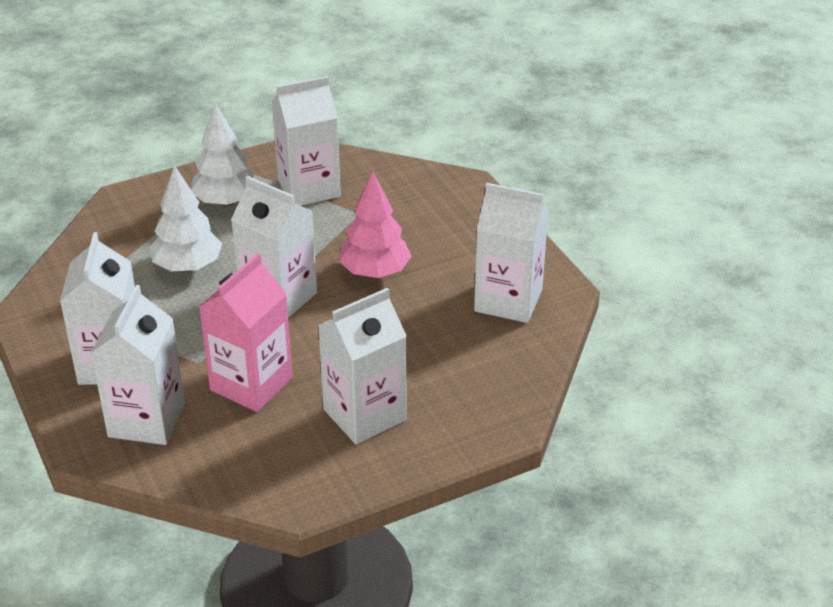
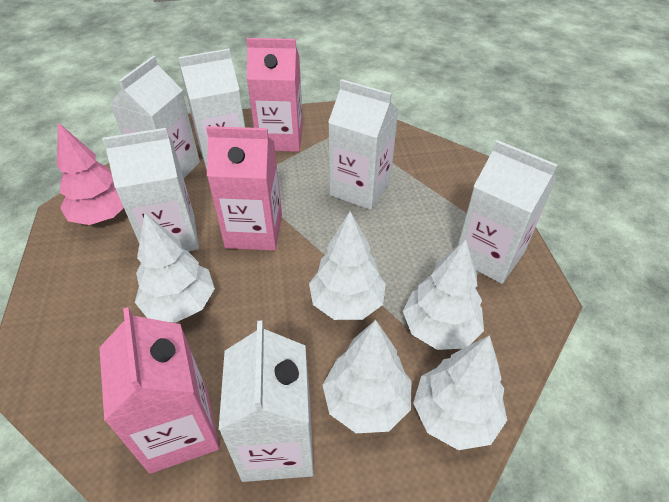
pink carton: [199,253,293,412] = 1 -> [99,307,220,474] [206,126,282,251] [246,38,303,152] = 3
white tree: [150,165,222,272] [191,103,257,207] = 2 -> [135,213,215,323] [309,211,386,320] [323,320,412,433] [403,239,484,350] [413,335,507,450] = 5

